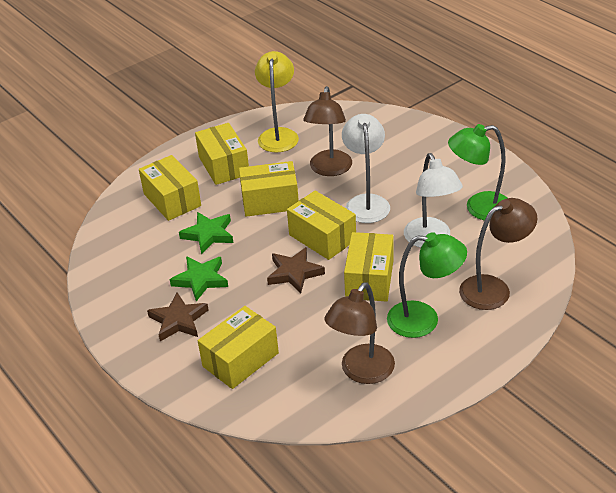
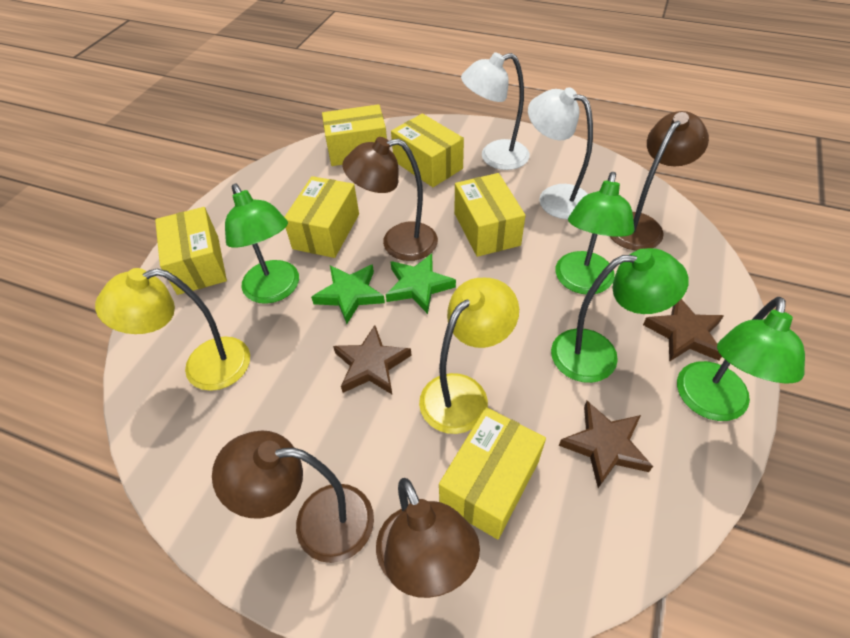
brown lamp: [303,86,352,176] [324,282,395,384] [459,198,538,310] = 3 -> [212,430,374,563] [342,137,438,261] [376,478,480,598] [610,111,709,251] = 4
brown star: [147,292,208,341] [267,247,325,294] = 2 -> [333,325,412,394] [559,401,653,488] [643,299,724,362] = 3
green lamp: [387,232,467,338] [448,124,507,220] = 2 -> [225,184,299,304] [551,248,689,383] [555,172,635,295] [677,297,805,421] = 4
yellow lamp: [255,51,299,152] = 1 -> [95,268,250,391] [419,278,519,434] = 2

